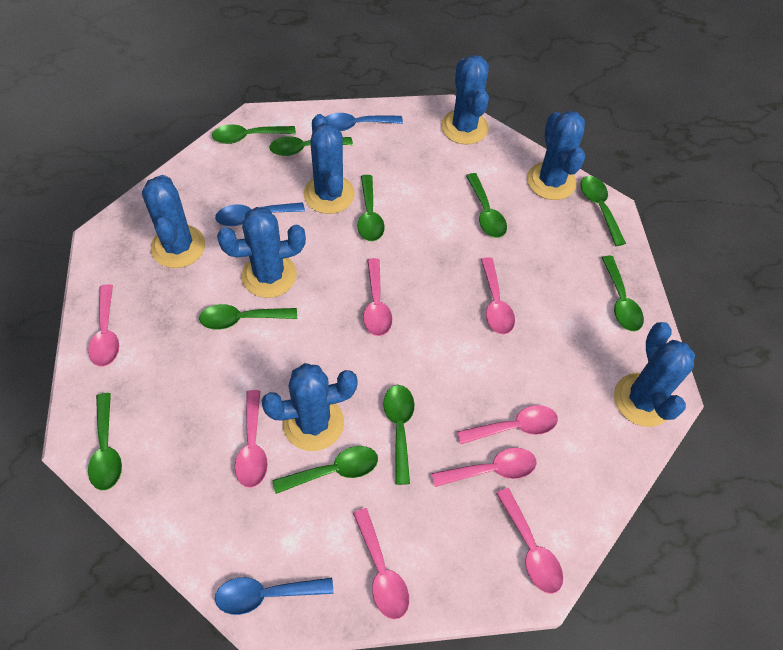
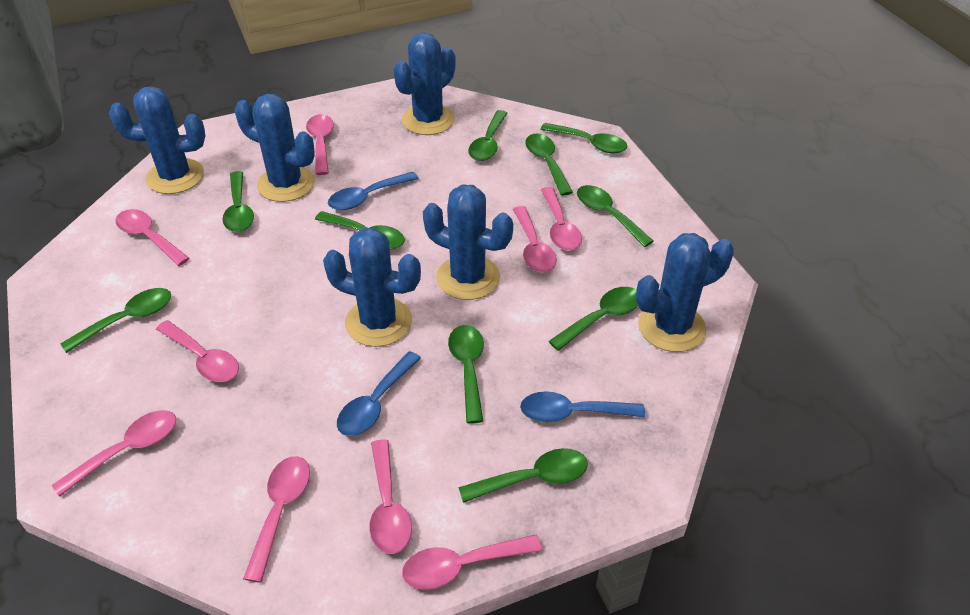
blue cactus: [142,175,205,268] [217,207,306,298] [261,363,358,451] [304,114,355,214] [441,55,489,144] [527,111,585,200] [614,322,695,427] = 7 -> [109,86,206,194] [235,94,315,202] [323,228,421,347] [393,32,456,135] [423,184,513,300] [636,233,734,352] = 6
pink spoon: [88,284,119,367] [235,390,268,488] [353,508,409,619] [363,258,392,336] [432,448,537,487] [457,405,558,444] [481,257,515,334] [496,488,563,594] = 8 -> [52,410,176,497] [115,209,189,266] [156,320,239,382] [243,456,310,583] [306,114,334,175] [370,439,412,554] [402,535,542,590] [513,206,557,273] [541,187,582,251] = 9

